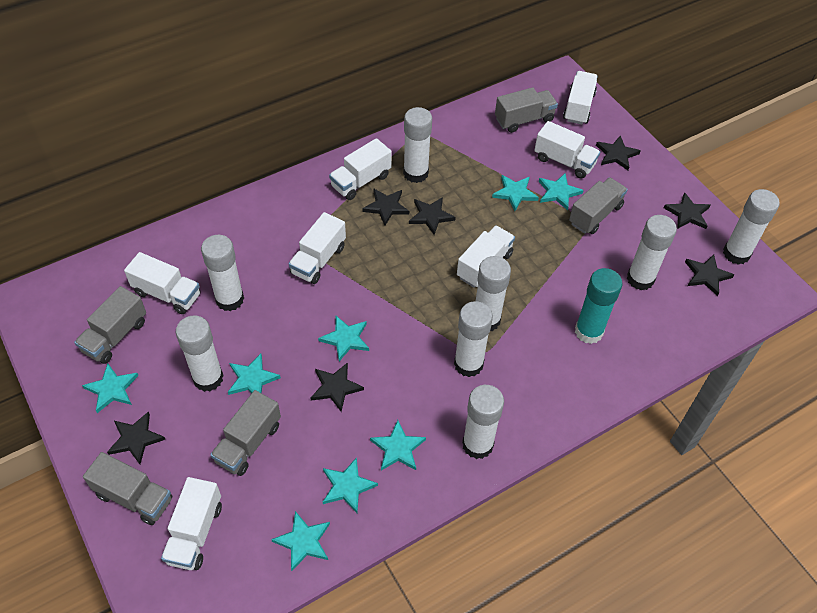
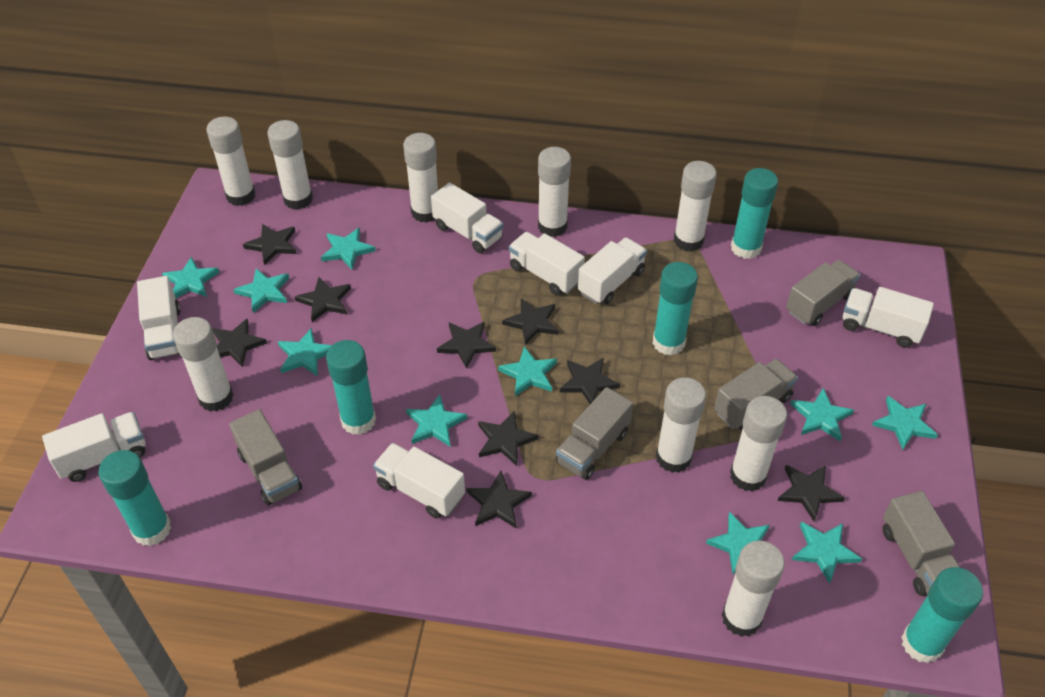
black star: [107,412,166,464] [311,362,364,412] [362,188,409,226] [409,197,456,235] [596,135,641,170] [664,192,710,229] [685,254,734,296] = 7 -> [212,319,267,367] [243,224,296,265] [295,277,351,322] [437,322,496,369] [466,471,532,529] [478,411,539,466] [502,298,559,345] [560,357,620,404] [778,465,845,521] = 9
turquoise glue stick: [575,268,622,344] = 1 -> [98,450,171,546] [326,340,376,435] [653,262,698,356] [731,168,778,259] [901,567,983,663] = 5
turquoise star: [82,364,139,413] [228,354,281,395] [271,511,330,571] [318,316,369,361] [323,457,378,513] [370,420,426,470] [492,175,539,211] [539,173,584,210] = 8 -> [162,257,219,299] [233,268,289,313] [278,328,332,376] [321,228,376,270] [406,394,467,447] [498,346,557,396] [706,512,770,575] [790,388,854,441] [792,522,862,584] [872,396,938,450] = 10
white glue stick: [176,315,223,392] [201,235,244,311] [403,107,432,183] [454,301,493,377] [462,385,504,459] [476,256,511,331] [627,215,677,290] [723,189,780,265] = 8 -> [173,317,234,411] [206,117,255,206] [268,120,313,210] [403,133,438,223] [538,147,571,237] [656,377,706,473] [674,161,717,252] [722,541,785,637] [730,396,787,492] = 9

